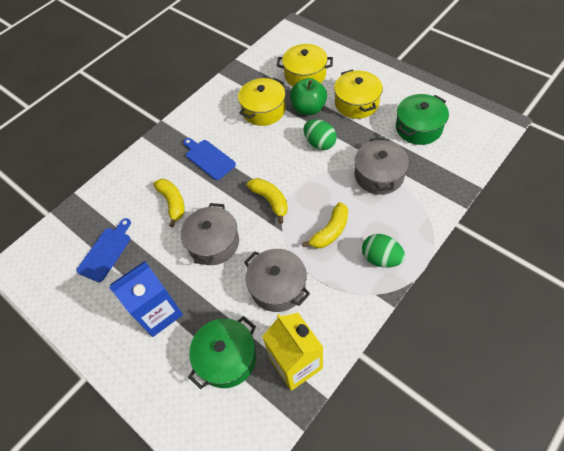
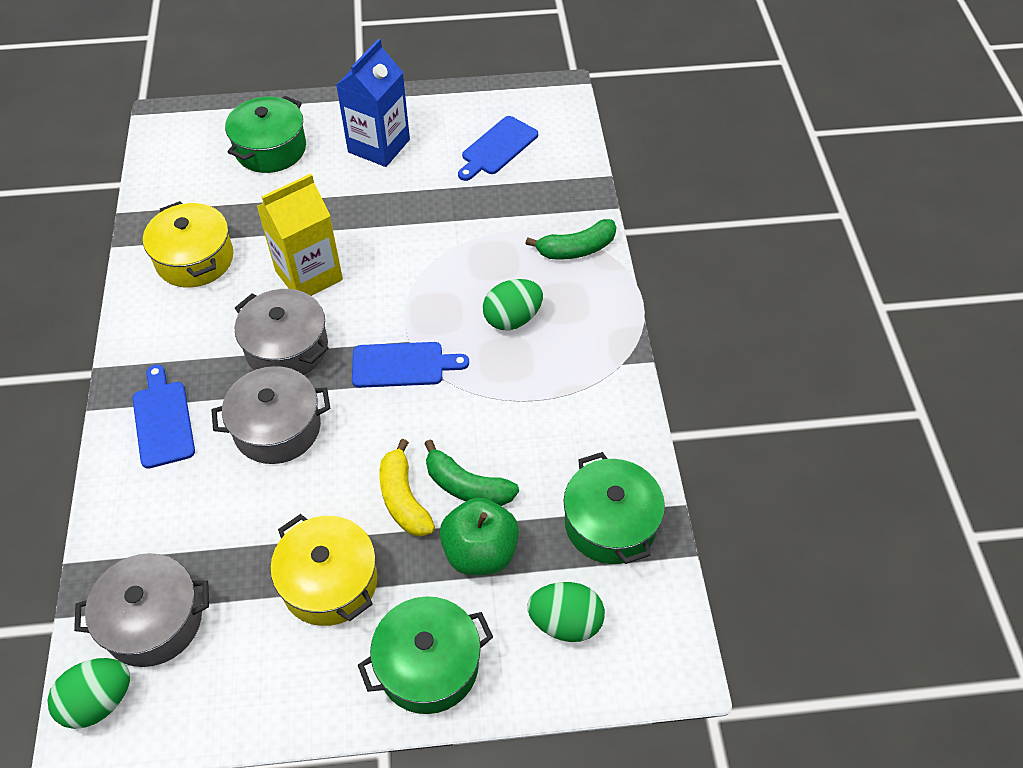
blue cutting board: [77,218,131,282] [183,138,236,180] = 2 -> [132,365,195,469] [352,342,469,388] [458,116,538,181] = 3
green banana: none = 0 -> [424,439,519,506] [525,219,616,260] = 2
green egg: [304,119,337,150] [362,234,405,268] = 2 -> [48,658,130,729] [483,279,543,330] [527,582,605,642] = 3
green pot: [188,316,256,389] [396,94,449,145] = 2 -> [225,96,306,173] [358,596,493,714] [564,452,665,564] = 3
yellow banana: [153,179,185,227] [247,178,288,224] [302,202,348,248] = 3 -> [380,439,435,537] = 1
yellow pot: [238,78,286,126] [277,44,333,86] [334,69,383,119] = 3 -> [143,201,233,288] [270,514,377,626] = 2

